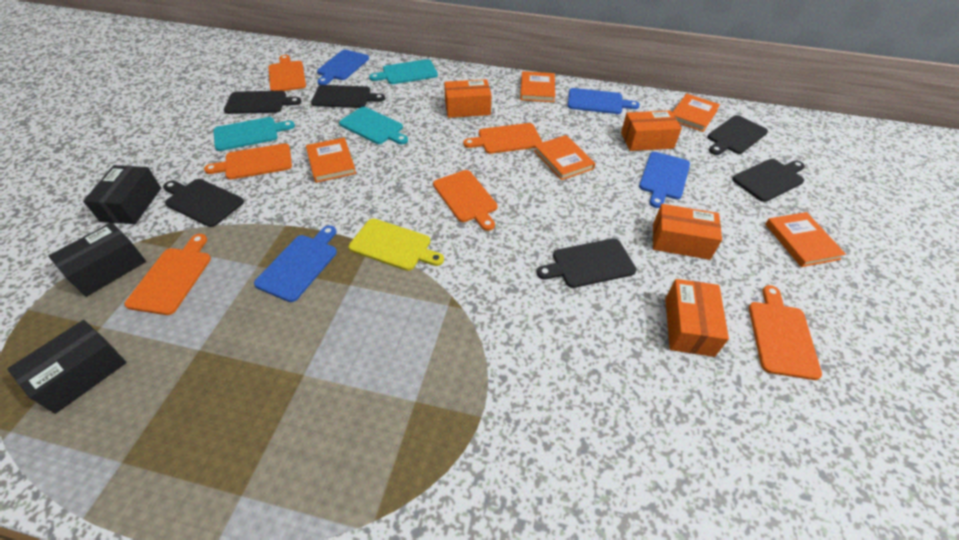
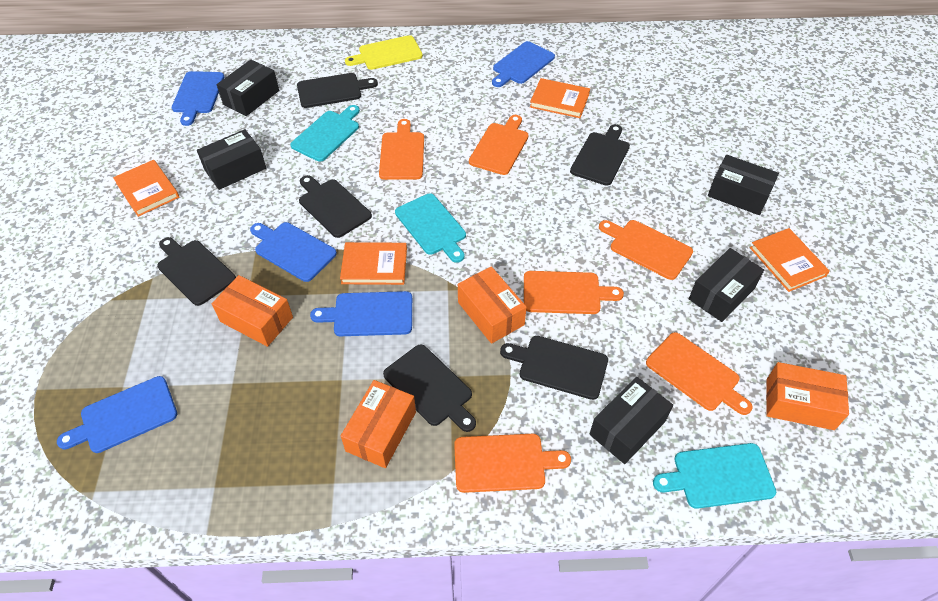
black box: [7,320,127,414] [48,222,146,297] [83,165,161,224] = 3 -> [197,129,266,190] [217,59,279,116] [589,377,673,464] [689,248,764,322] [708,155,779,215] = 5
blue cutting board: [254,225,337,302] [317,50,369,85] [568,88,640,114] [639,152,690,208] = 4 -> [57,376,177,453] [172,71,224,126] [250,222,337,282] [310,291,412,336] [492,41,555,87] = 5
orange book: [306,137,356,183] [520,71,555,102] [534,135,595,180] [672,94,720,132] [765,212,846,267] = 5 -> [113,160,179,217] [340,242,407,285] [530,78,590,118] [750,228,830,292] = 4

